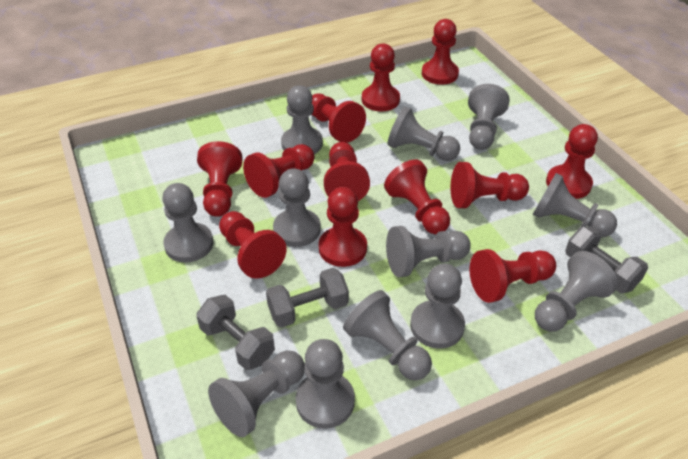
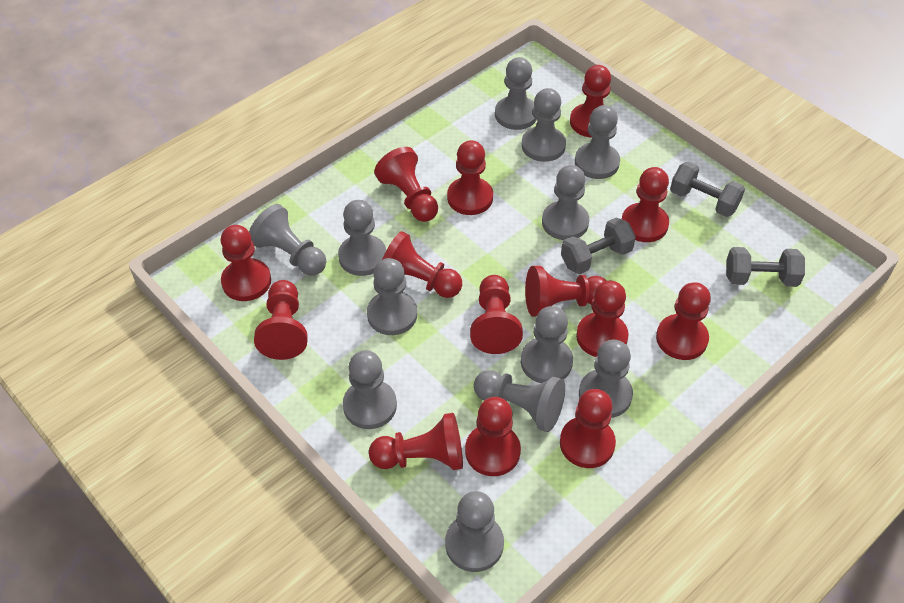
red pawn: [197,141,243,217] [219,211,287,279] [243,144,314,198] [311,93,366,143] [319,187,367,267] [324,142,370,201] [362,43,400,111] [384,160,450,234] [422,19,459,85] [451,162,529,208] [469,249,556,303] [546,124,598,199] = 12 -> [220,225,271,301] [254,280,308,360] [369,413,463,470] [374,147,438,222] [382,231,462,298] [447,140,493,215] [465,397,521,476] [470,275,523,354] [525,266,607,316] [560,389,616,468] [570,65,611,137] [576,281,629,357] [622,167,669,242] [656,282,711,360] = 14

